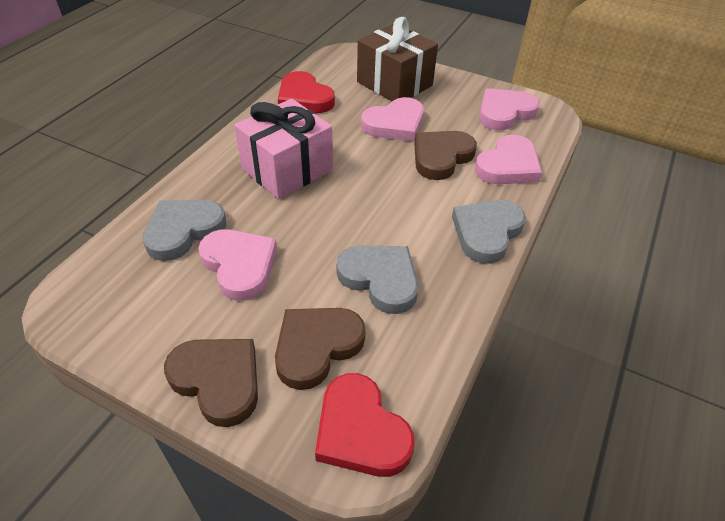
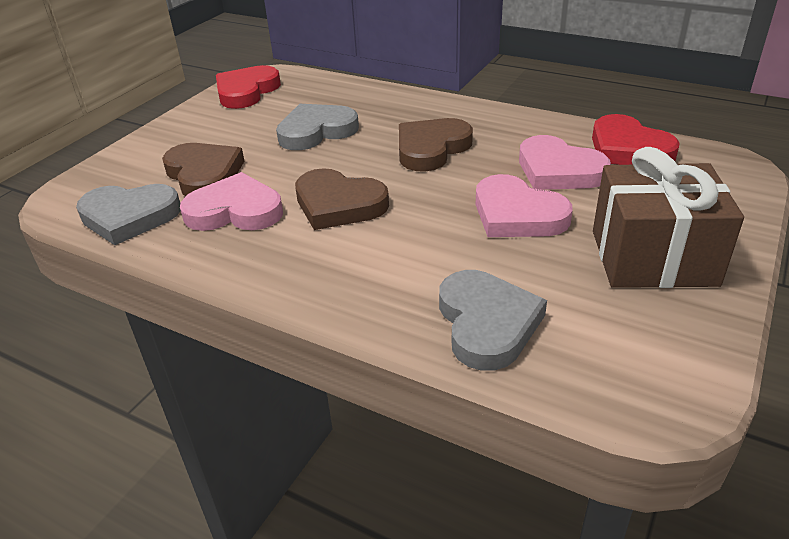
pink gift: [234,99,333,199] = 1 -> none = 0
pink heart: [198,229,277,301] [361,97,424,141] [475,135,542,184] [479,88,540,131] = 4 -> [180,172,283,231] [475,174,573,237] [519,135,611,190] = 3

